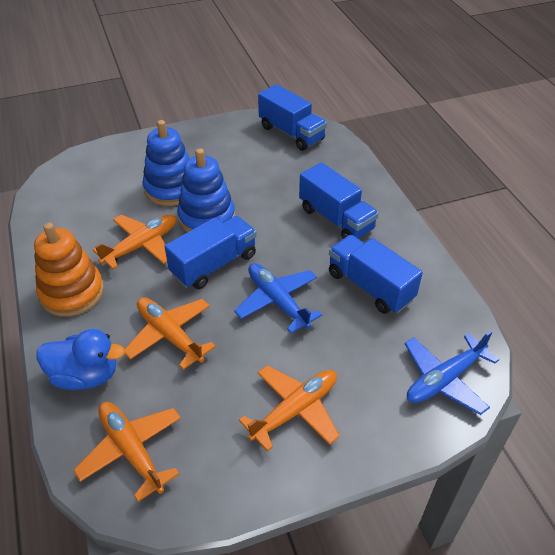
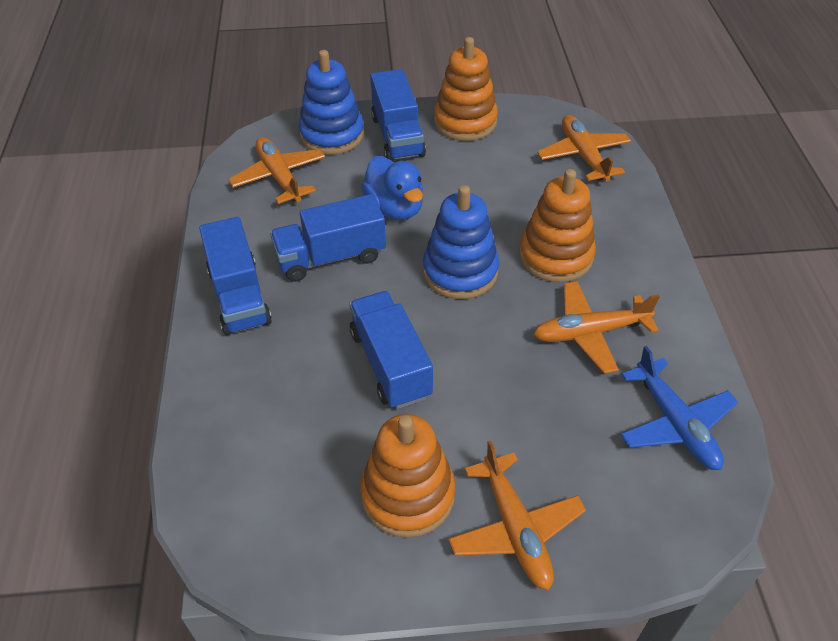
blue plane: [234,263,322,333] [404,331,499,415] = 2 -> [620,346,738,470] = 1
orange stacking toy: [34,223,104,316] = 1 -> [360,414,455,538] [434,37,498,141] [519,169,596,282] = 3

